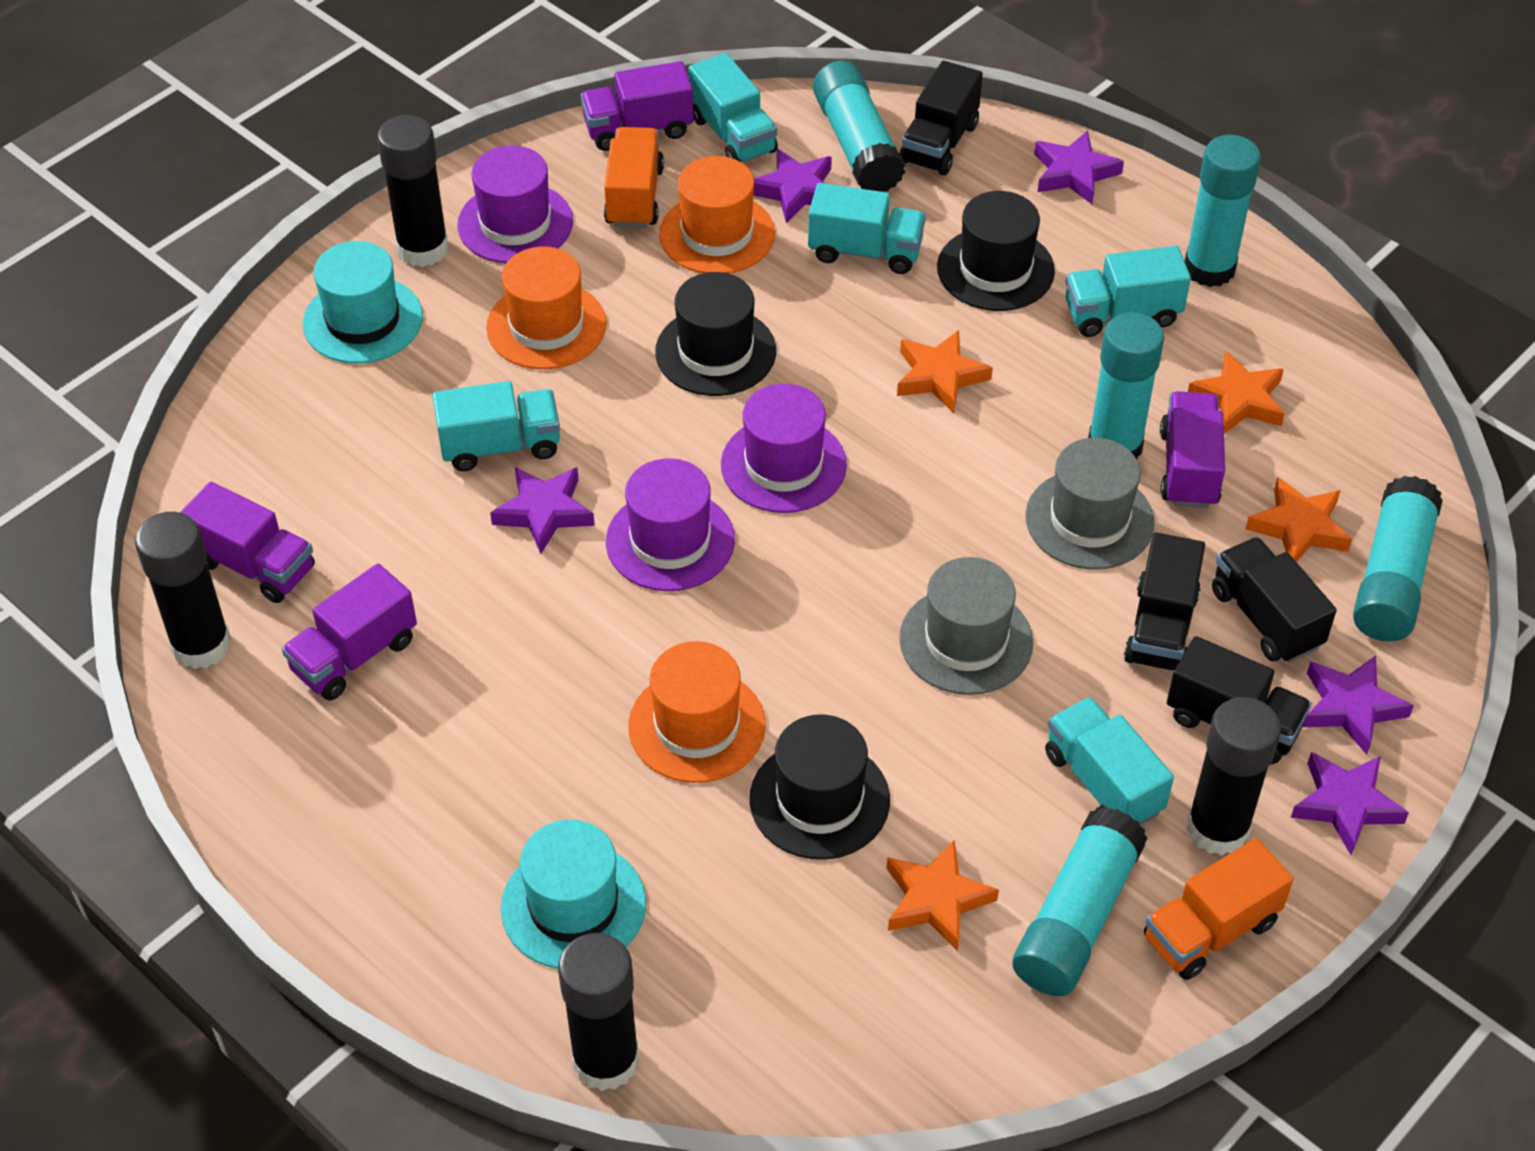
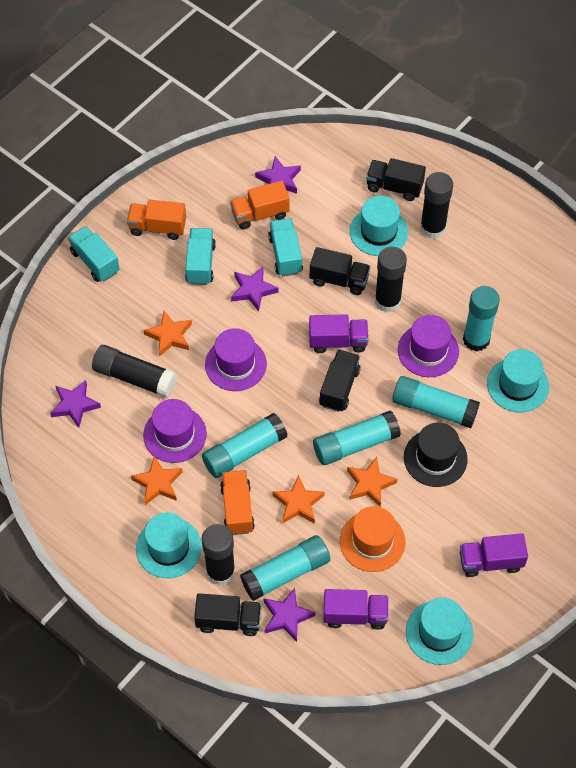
black hat: [655,272,776,396] [750,714,890,860] [937,191,1055,311] = 3 -> [404,423,468,487] = 1
grey hat: [899,557,1033,695] [1025,438,1155,570] = 2 -> none = 0
orange hat: [486,247,607,369] [628,641,766,783] [659,156,775,274] = 3 -> [340,506,405,572] = 1
orange truck: [604,127,664,228] [1144,838,1294,980] = 2 -> [127,200,186,240] [220,470,255,535] [230,181,290,230] = 3
purple star: [490,467,595,554] [753,149,832,223] [1034,130,1124,204] [1291,752,1409,855] [1303,656,1414,755] = 5 -> [50,380,101,428] [231,267,278,311] [255,156,301,194] [264,588,315,642] = 4
purple truck: [180,482,315,603] [282,563,417,701] [581,61,694,151] [1160,391,1225,508] = 4 -> [309,315,369,353] [323,589,389,630] [460,533,528,577] = 3
turquoise hat: [302,241,423,364] [501,820,646,969] = 2 -> [136,512,202,578] [350,196,408,256] [406,598,474,665] [487,349,549,412] = 4
turquoise truck: [432,381,560,471] [689,53,778,162] [808,183,926,274] [1045,697,1174,825] [1065,246,1191,337] = 5 -> [68,226,120,282] [185,228,216,285] [268,219,303,276] = 3

